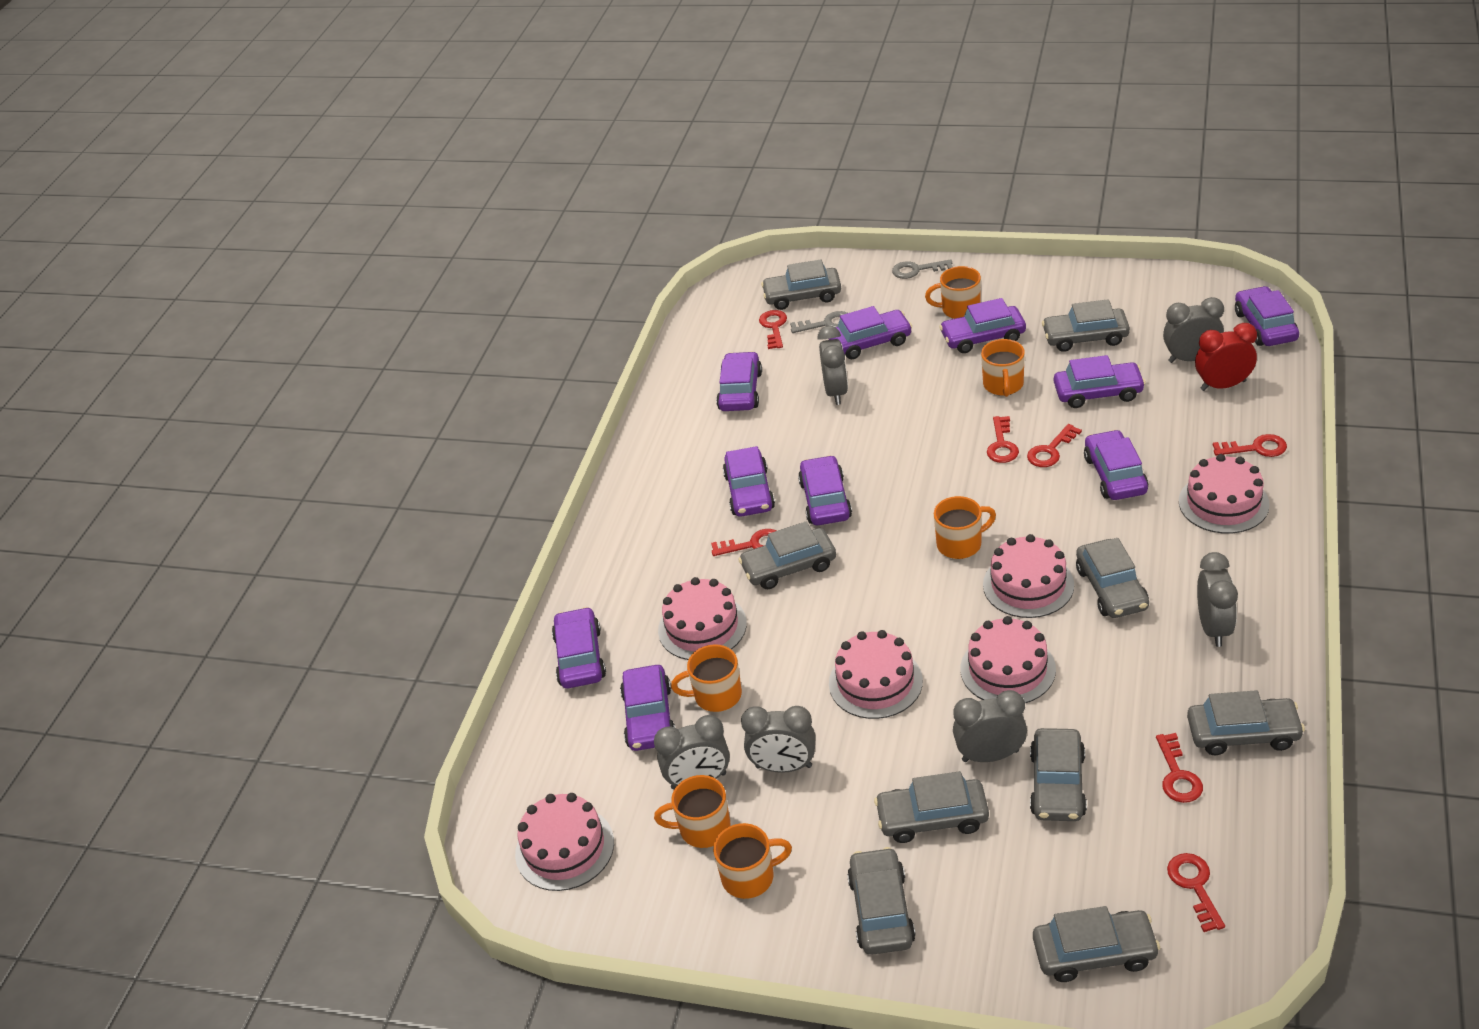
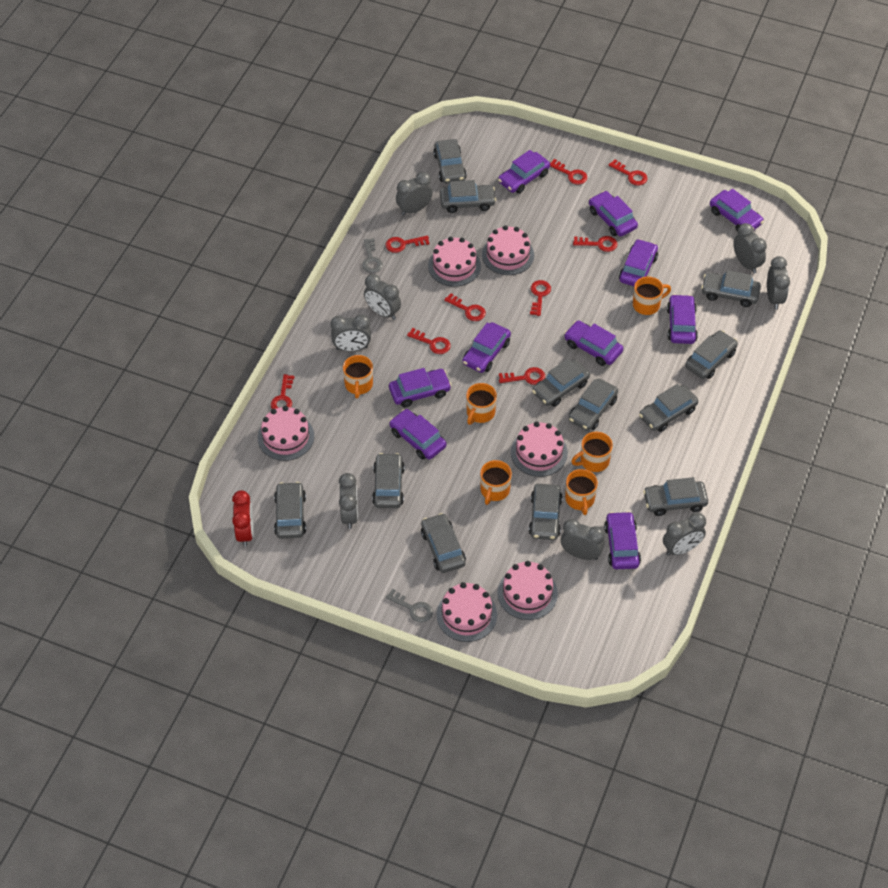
grey car: [738,521,836,589] [761,259,841,310] [847,847,916,955] [874,771,989,843] [1030,728,1087,821] [1033,906,1160,982] [1042,299,1130,352] [1076,538,1149,618] [1187,690,1305,755] = 9 -> [274,482,306,539] [372,453,405,508] [421,513,466,573] [433,139,467,183] [440,180,496,213] [529,484,563,540] [532,358,590,407] [568,379,618,431] [639,384,698,432] [643,477,708,516] [685,330,738,379] [701,270,761,307] = 12
grey clock: [654,715,730,790] [741,706,816,773] [817,326,848,405] [953,690,1027,762] [1163,297,1224,363] [1197,552,1238,647] = 6 -> [331,314,371,352] [339,473,358,529] [364,274,401,320] [396,172,433,216] [561,519,605,560] [663,512,706,556] [733,223,767,274] [767,256,790,310] = 8
red key: [711,529,776,556] [759,310,787,349] [987,416,1019,463] [1027,424,1082,467] [1156,733,1203,803] [1167,853,1225,932] [1213,434,1287,457] = 7 -> [271,374,294,409] [385,235,430,253] [407,328,451,354] [444,293,486,321] [499,367,545,385] [530,280,551,316] [550,159,587,185] [573,236,617,252] [609,159,647,186] = 9

